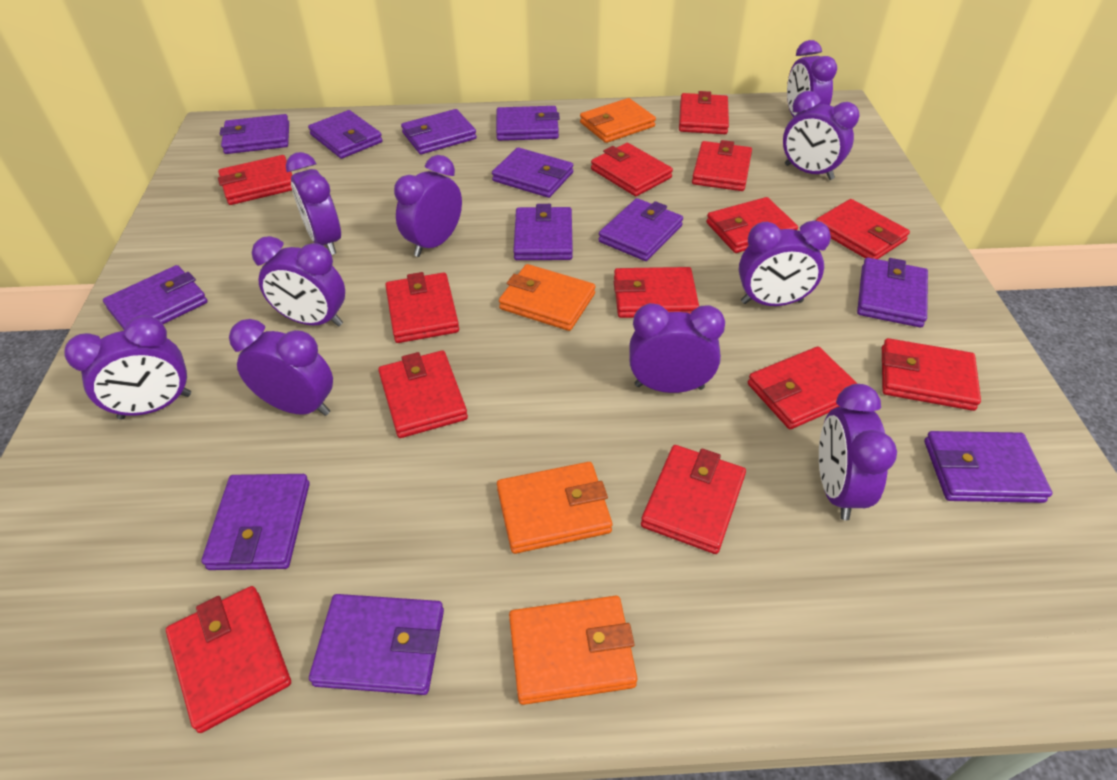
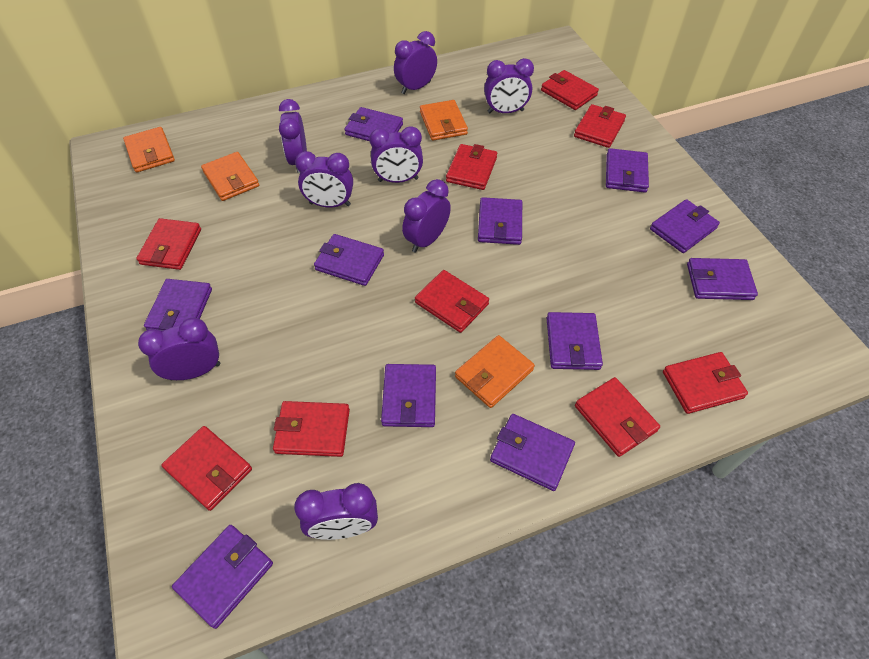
purple clock: [65,316,191,420] [229,319,333,416] [252,236,345,327] [286,152,341,255] [394,155,462,257] [629,303,725,393] [739,221,831,306] [783,91,860,180] [787,40,837,117] [819,384,897,520] = 10 -> [138,317,220,380] [279,99,307,173] [294,483,378,540] [295,151,353,208] [369,126,423,183] [394,31,437,94] [402,179,451,253] [484,58,534,113] = 8
purple wallet: [103,265,208,329] [202,474,310,570] [220,114,289,154] [308,110,383,159] [309,594,444,695] [401,109,477,154] [492,147,573,198] [496,106,560,141] [513,204,573,260] [598,198,683,261] [857,258,928,328] [924,431,1053,503] = 12 -> [144,279,212,331] [172,525,273,629] [314,234,384,286] [344,107,403,141] [381,364,436,427] [478,197,522,245] [490,414,575,491] [547,312,603,370] [606,148,649,193] [650,199,720,253] [687,258,758,300] = 11
red wallet: [166,586,291,733] [218,155,292,205] [378,350,468,438] [385,272,459,343] [591,143,673,196] [614,267,699,318] [641,445,746,554] [679,91,729,134] [692,140,752,191] [706,197,798,253] [748,347,858,429] [816,199,910,259] [882,338,981,411] = 13 -> [136,218,201,270] [161,426,252,511] [273,401,350,457] [415,270,489,333] [446,144,497,190] [541,70,599,110] [574,104,626,148] [575,377,660,457] [663,352,748,414] = 9

